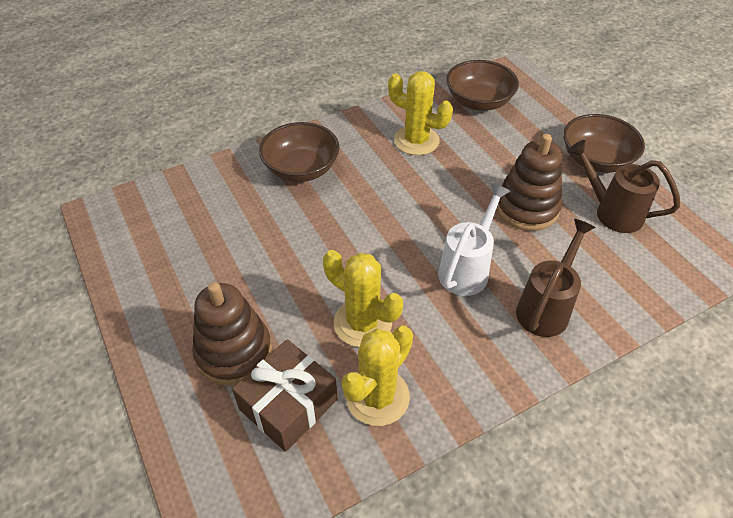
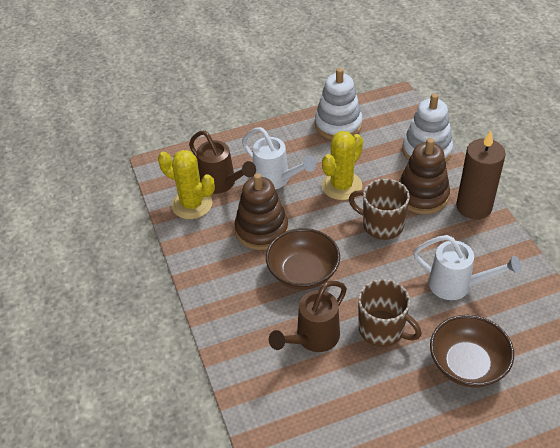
brown bowl: [259,122,340,182] [446,60,519,111] [563,114,645,173] = 3 -> [266,228,340,290] [430,315,514,388] = 2
brown candle: none = 0 -> [456,130,506,219] = 1
brown gift: [232,339,337,452] = 1 -> none = 0
brown mug: none = 0 -> [349,179,410,240] [358,279,422,347] = 2
white stacking toy: none = 0 -> [315,68,363,140] [402,93,453,162] = 2
white watering can: [438,183,511,296] = 1 -> [242,127,316,190] [414,235,521,300] = 2
yellow cactus: [323,250,403,347] [342,326,413,426] [388,71,453,155] = 3 -> [158,150,215,219] [322,131,363,200] = 2

